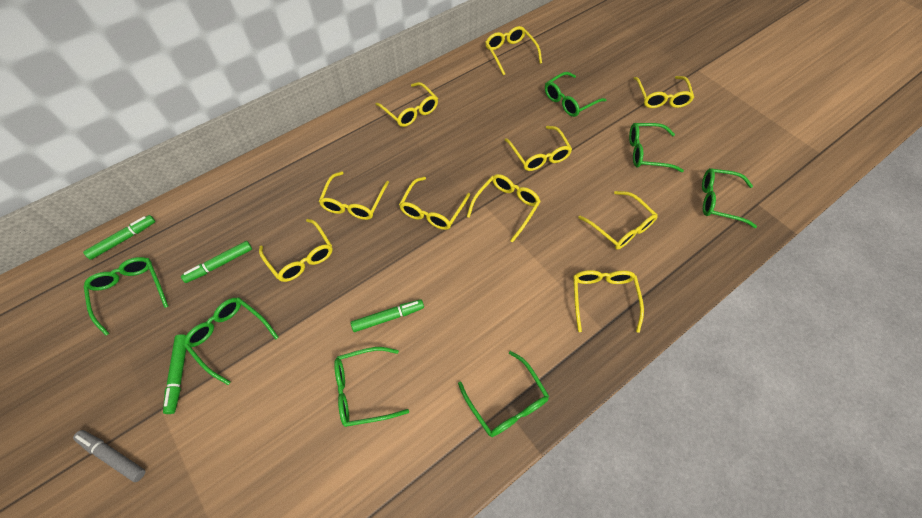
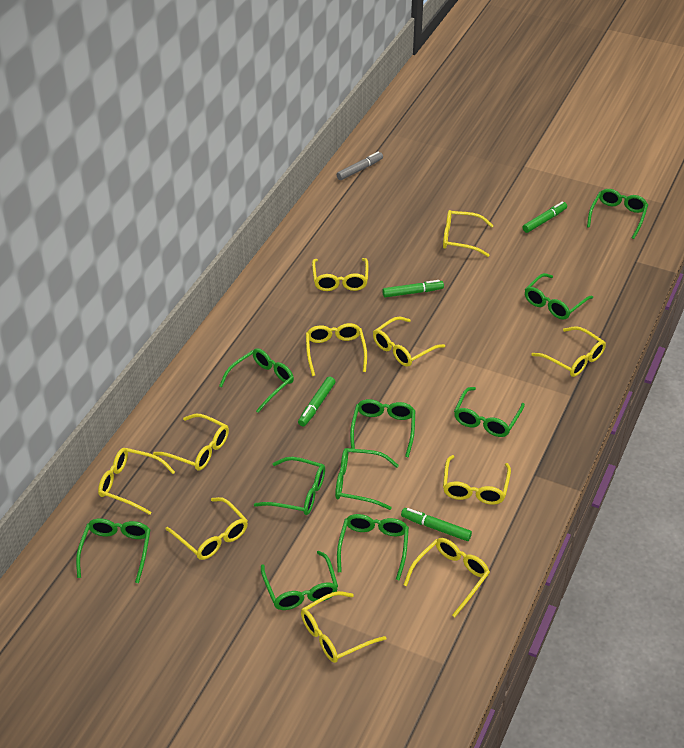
green glasses: [84,257,168,336] [184,297,279,385] [334,347,409,427] [458,351,549,437] [545,72,607,117] [629,123,684,172] [702,168,757,228] = 7 -> [76,518,151,583] [219,348,294,413] [254,457,325,515] [261,551,338,610] [335,448,399,510] [337,514,409,580] [350,399,415,457] [454,387,525,437] [525,273,593,320] [587,189,648,239] = 10
yellow glasses: [259,219,333,282] [318,171,389,220] [375,82,438,127] [399,177,470,230] [467,174,541,243] [485,26,542,75] [505,126,572,171] [573,270,644,333] [578,191,658,249] [633,76,694,108] = 10 -> [98,448,175,515] [153,414,229,471] [165,497,248,560] [301,591,387,663] [306,323,367,376] [312,258,369,291] [373,316,445,367] [403,538,490,617] [443,210,494,257] [443,455,511,505] [532,326,606,377] = 11

